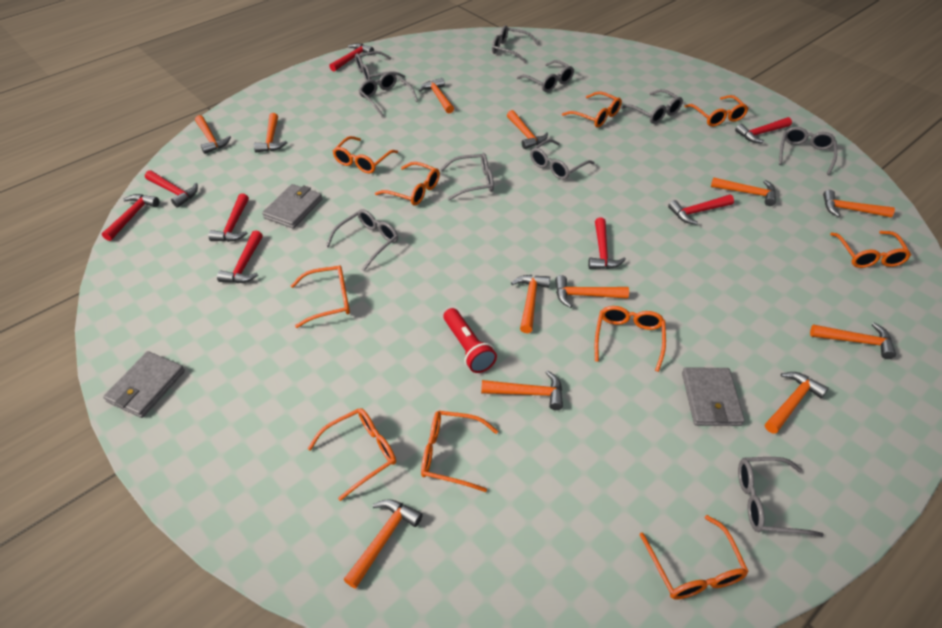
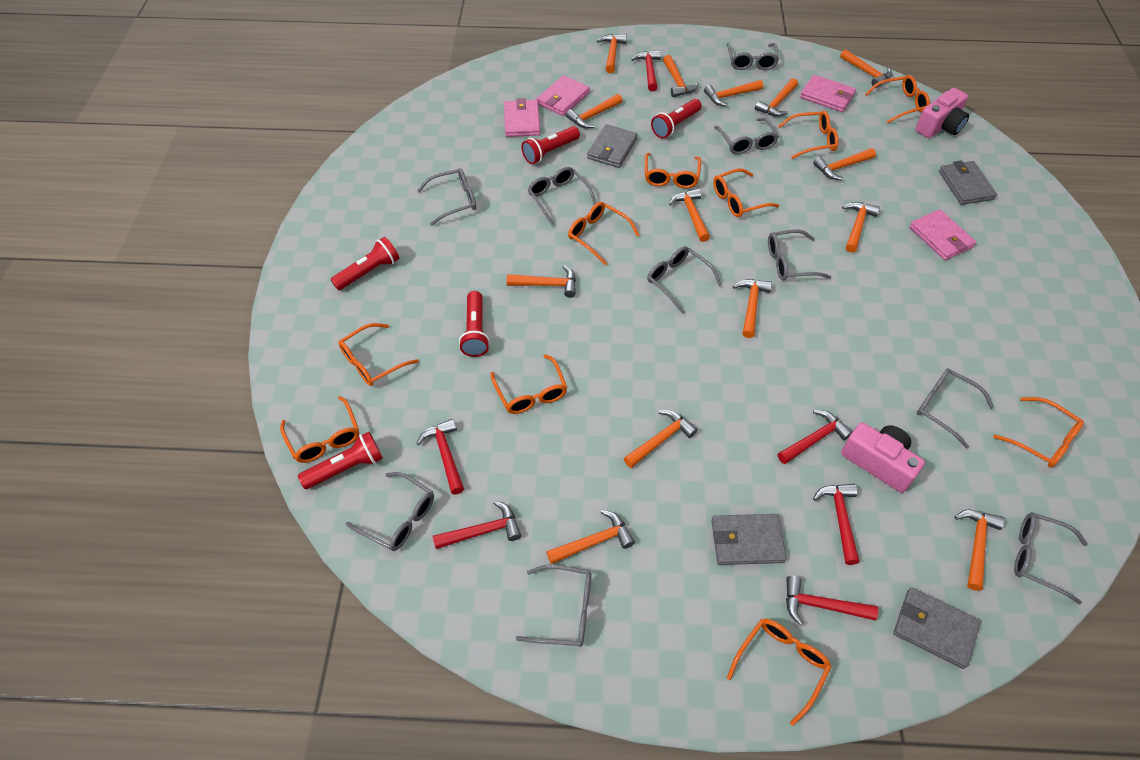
grey wallet: [103,351,185,418] [262,184,322,229] [682,367,745,426] = 3 -> [587,124,638,168] [711,514,787,565] [893,588,981,669] [939,160,997,205] = 4
orange hammer: [195,115,231,154] [254,113,287,152] [343,499,423,589] [419,78,454,113] [481,370,563,410] [507,110,548,149] [511,275,550,333] [555,275,629,308] [711,177,776,206] [765,372,829,434] [810,323,896,359] [823,190,895,218] = 12 -> [507,265,576,298] [546,510,635,564] [566,94,622,128] [597,34,627,73] [624,410,698,468] [663,55,699,97] [669,188,710,242] [704,80,763,106] [733,279,772,338] [755,78,798,117] [813,148,876,180] [840,49,892,88] [842,202,880,253] [955,510,1005,591] = 14
pink camera: none = 0 -> [841,422,925,493] [915,88,969,138] = 2
pink wallet: none = 0 -> [504,98,540,137] [537,75,590,116] [800,75,856,112] [910,209,976,260] = 4
red flashlight: [443,308,497,373] = 1 -> [298,432,383,489] [331,237,399,290] [459,291,490,357] [521,126,580,164] [651,99,702,138] = 5
red hammer: [102,194,159,241] [145,170,198,208] [209,193,249,242] [217,230,263,283] [329,43,374,71] [588,218,626,269] [668,195,734,224] [735,117,792,143] = 8 -> [416,419,464,494] [433,501,521,549] [631,50,661,91] [778,410,853,464] [786,576,878,626] [813,484,860,565] = 6

